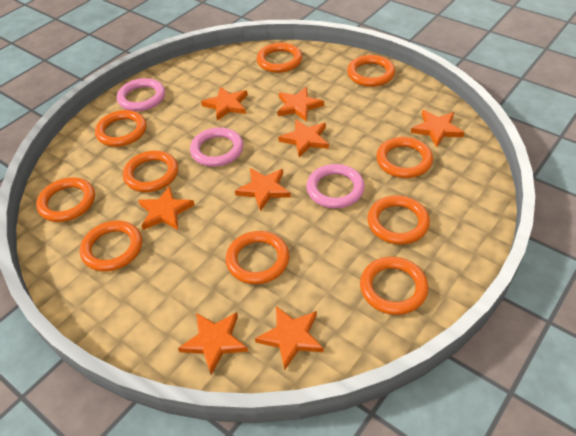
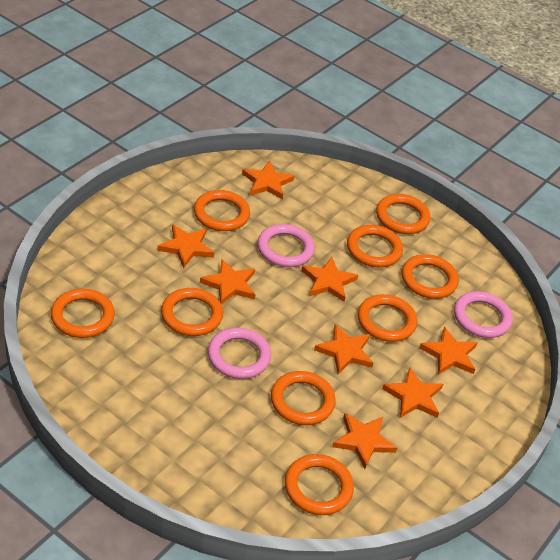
orange ring: [36,177,95,222] [80,221,142,272] [95,110,147,147] [123,151,178,192] [226,231,289,284] [257,43,302,73] [347,55,395,87] [360,257,429,315] [367,195,430,245] [376,137,433,178] = 10 -> [51,289,115,338] [161,288,223,336] [194,190,250,231] [271,371,336,425] [285,454,354,515] [347,225,403,267] [358,294,418,342] [376,194,430,234] [402,254,459,299] = 9

